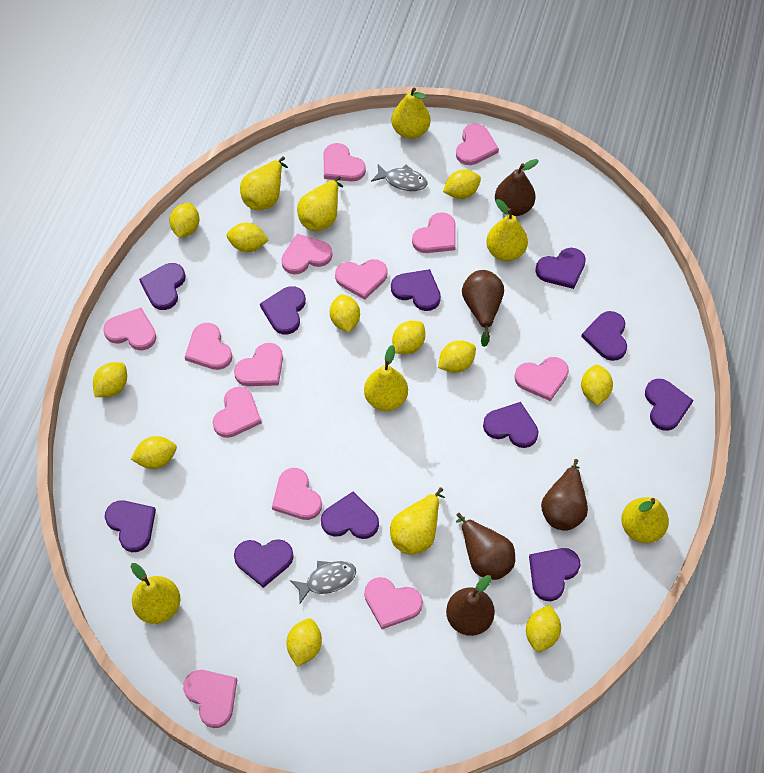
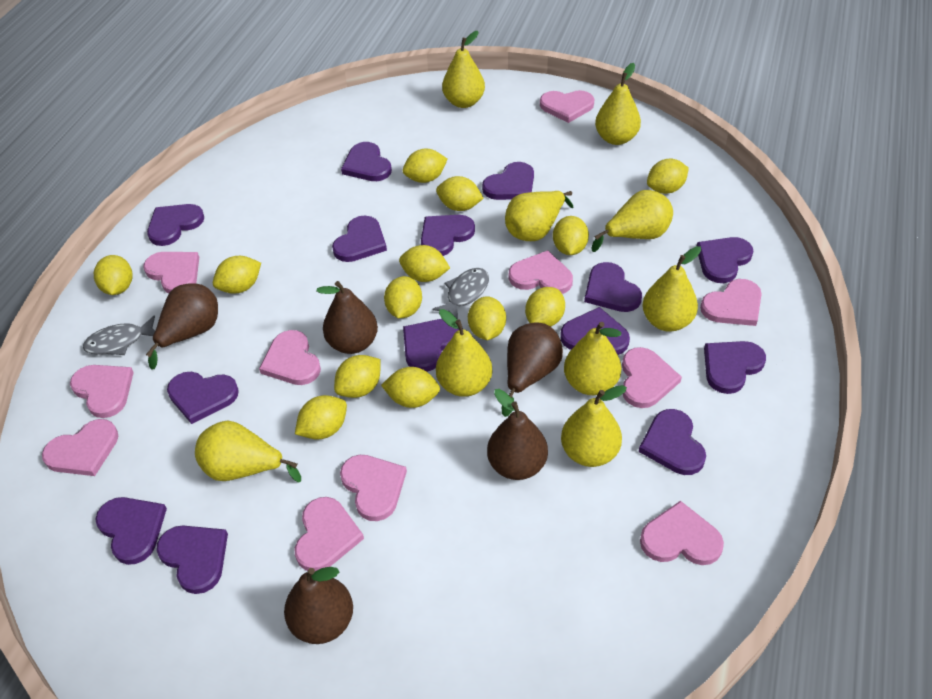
pink heart: [103,308,156,350] [183,670,237,728] [185,323,232,370] [213,387,262,438] [234,343,283,386] [272,468,322,520] [281,234,333,275] [324,143,366,181] [335,259,388,300] [364,577,423,629] [412,212,456,253] [456,123,499,165] [514,357,569,401] = 13 -> [42,419,118,476] [70,365,134,418] [144,252,199,293] [259,330,321,385] [295,497,364,571] [340,455,407,521] [509,250,573,294] [540,90,594,123] [622,347,682,408] [640,501,724,565] [700,279,762,326] = 11
purple heart: [105,500,156,552] [139,263,186,310] [234,539,294,588] [260,286,306,335] [321,492,379,539] [391,269,441,311] [483,402,539,448] [529,548,580,601] [535,248,586,289] [581,311,627,361] [645,379,693,431] = 11 -> [95,497,167,565] [147,204,204,246] [156,526,228,594] [167,372,239,424] [332,216,387,262] [341,142,392,181] [403,319,459,372] [421,215,475,256] [482,162,534,200] [560,307,630,355] [584,262,642,312] [639,409,706,475] [697,237,753,283] [704,341,766,394] = 14
yellow lemon: [93,362,127,397] [131,436,177,469] [169,203,199,238] [227,223,268,252] [287,618,322,667] [330,294,360,332] [392,321,425,354] [438,340,476,373] [443,169,481,199] [526,605,561,652] [581,365,613,405] = 11 -> [94,255,132,295] [213,256,261,294] [295,395,347,440] [334,355,381,398] [381,367,440,408] [384,276,422,318] [399,245,450,282] [403,149,448,183] [436,176,484,211] [468,296,506,340] [525,287,565,327] [553,216,589,255] [647,159,689,194] = 13
yellow pear: [131,563,180,624] [240,156,288,210] [297,176,343,231] [364,345,408,411] [390,487,445,555] [391,88,431,139] [486,199,528,261] [621,497,669,543] = 8 -> [195,421,301,483] [436,309,493,397] [442,31,485,108] [505,191,573,241] [561,385,627,467] [564,322,621,395] [591,190,673,252] [595,63,641,145] [642,246,701,332] = 9

